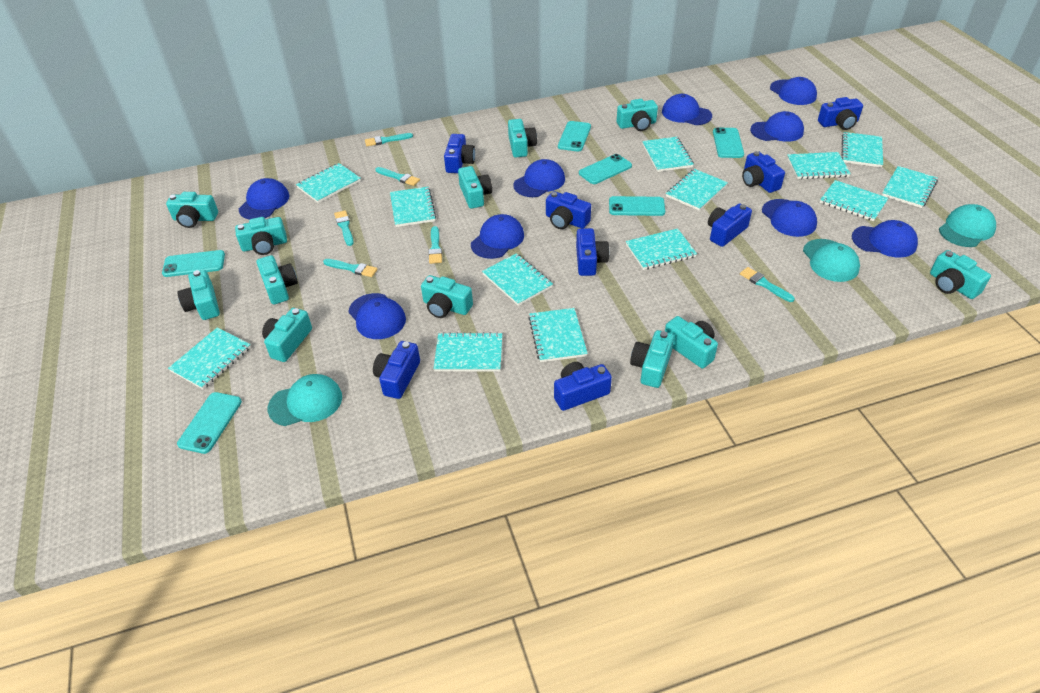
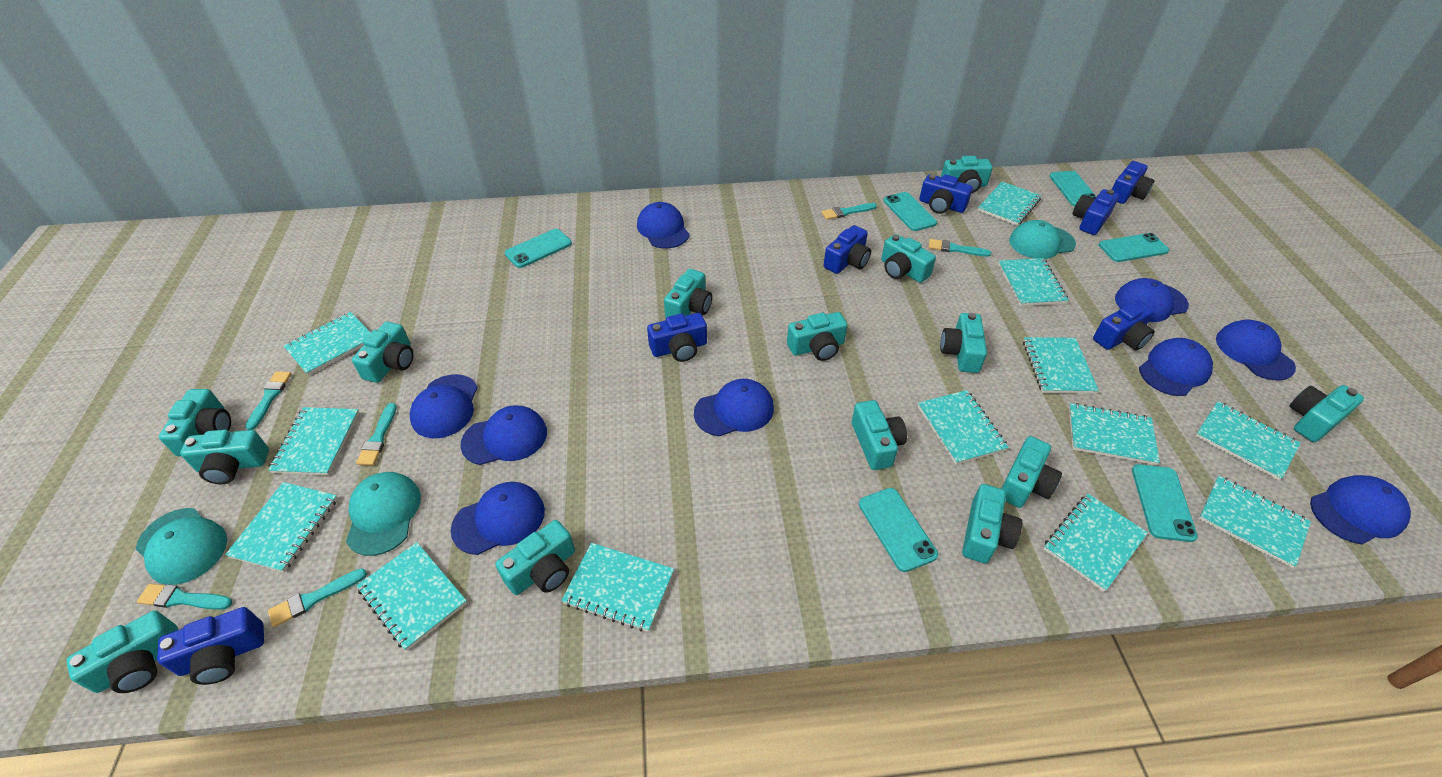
blue camera: [373,341,420,399] [444,134,475,173] [546,191,591,229] [554,362,612,411] [576,228,609,276] [708,203,752,247] [742,151,785,193] [818,97,863,130] = 8 -> [157,607,264,685] [647,313,707,362] [824,225,871,274] [919,174,973,214] [1072,189,1119,235] [1093,300,1155,351] [1112,161,1154,204] = 7
turquoise camera: [166,192,218,228] [177,270,220,320] [235,217,287,255] [256,255,298,304] [262,308,312,362] [421,275,473,318] [458,166,492,209] [508,119,537,158] [617,99,658,131] [630,330,674,388] [665,316,718,368] [930,250,991,299] = 12 -> [66,610,178,693] [159,389,231,456] [180,429,269,484] [352,322,413,383] [495,520,575,595] [664,269,712,318] [787,312,848,361] [852,400,907,470] [881,234,936,283] [940,313,987,373] [941,156,993,193] [962,484,1022,564] [1001,436,1062,508] [1289,385,1364,442] = 14

